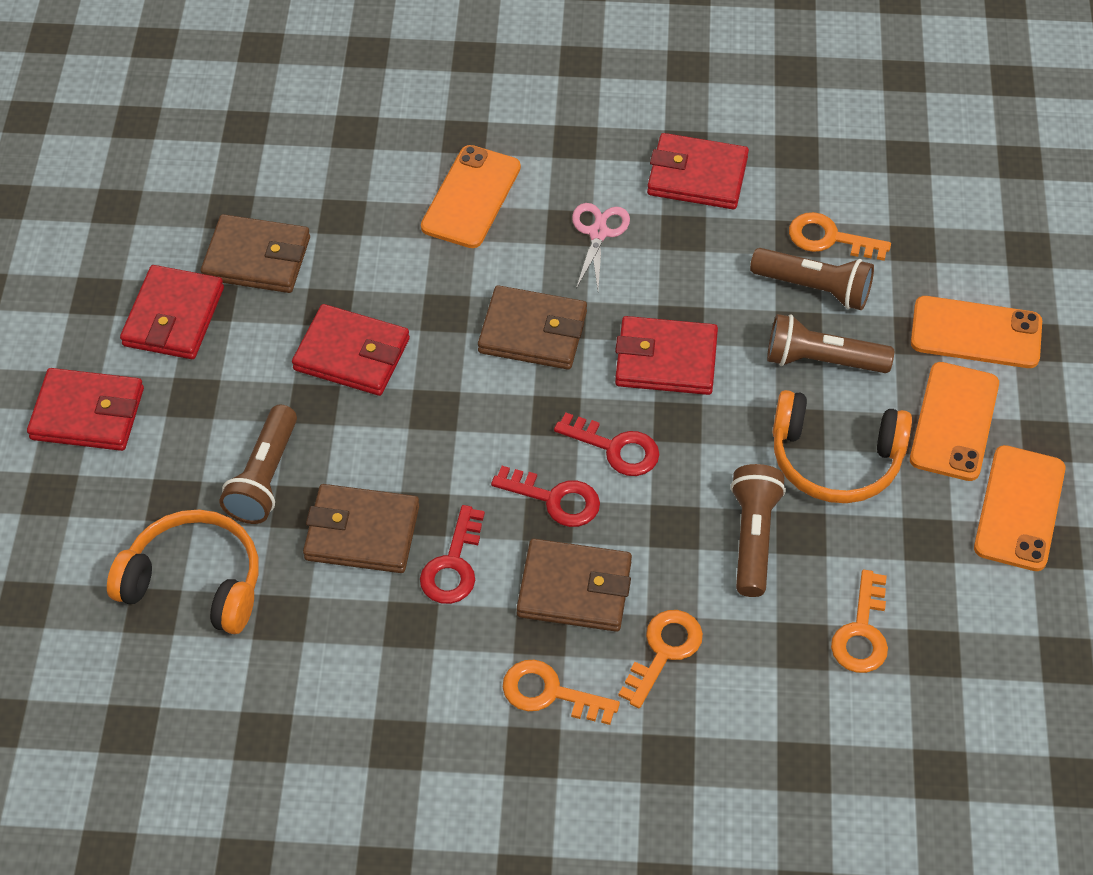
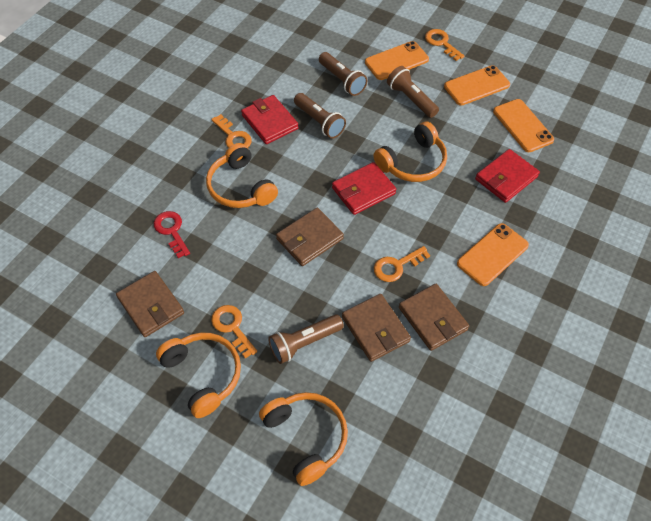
orange headphones: [107,509,259,634] [772,390,912,503] = 2 -> [156,333,241,418] [206,143,278,208] [259,392,348,486] [373,121,447,182] = 4
pink scissors: [572,203,630,289] = 1 -> none = 0
red key: [420,505,485,604] [491,466,600,527] [554,412,660,476] = 3 -> [154,211,190,258] = 1
red wallet: [27,368,144,451] [120,265,224,359] [292,304,410,396] [615,316,718,395] [647,133,749,209] = 5 -> [241,95,299,144] [332,162,396,215] [475,149,540,203] = 3

